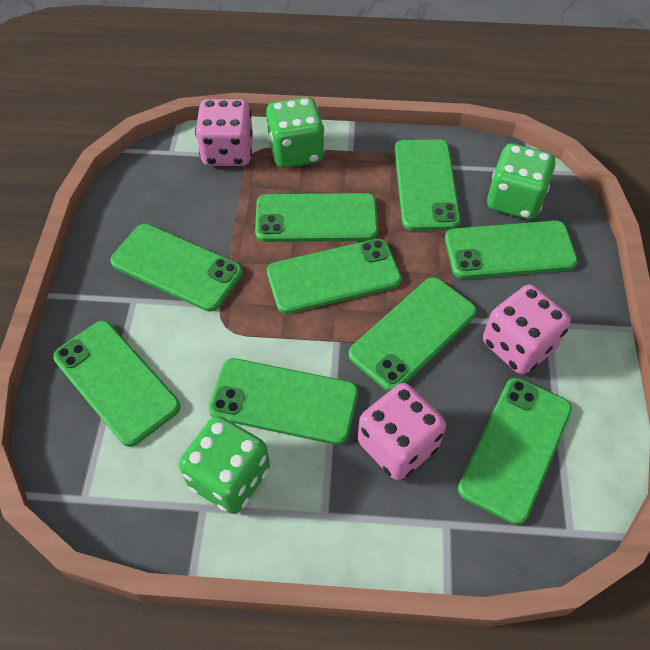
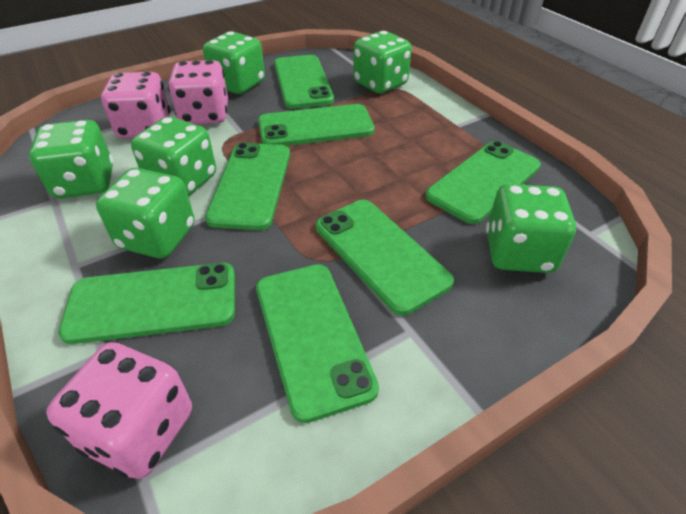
green dice: [179,416,270,514] [266,97,325,168] [487,143,556,220] = 3 -> [29,120,113,198] [96,168,195,259] [131,117,216,196] [203,31,265,94] [353,31,412,94] [486,184,576,273] = 6
green phone: [53,321,180,447] [110,224,243,312] [208,358,358,445] [255,193,378,242] [267,239,402,314] [349,277,477,392] [394,139,461,231] [445,220,578,279] [458,378,572,525] = 9 -> [59,263,235,344] [205,142,290,230] [256,264,379,423] [258,104,375,146] [274,55,334,109] [316,200,454,315] [425,141,541,224] = 7

